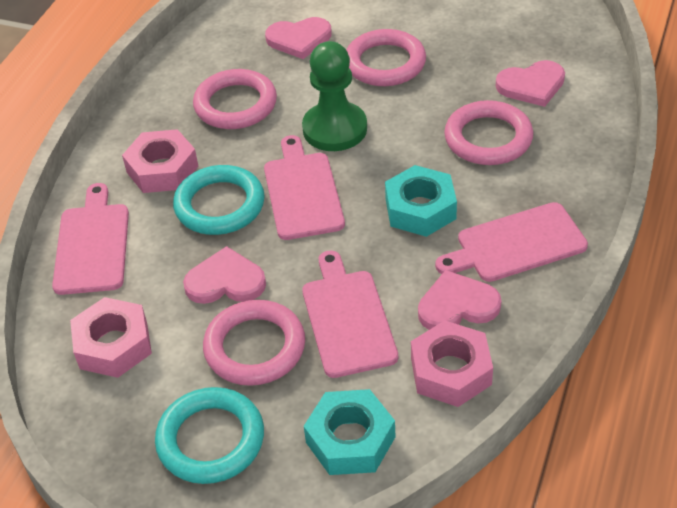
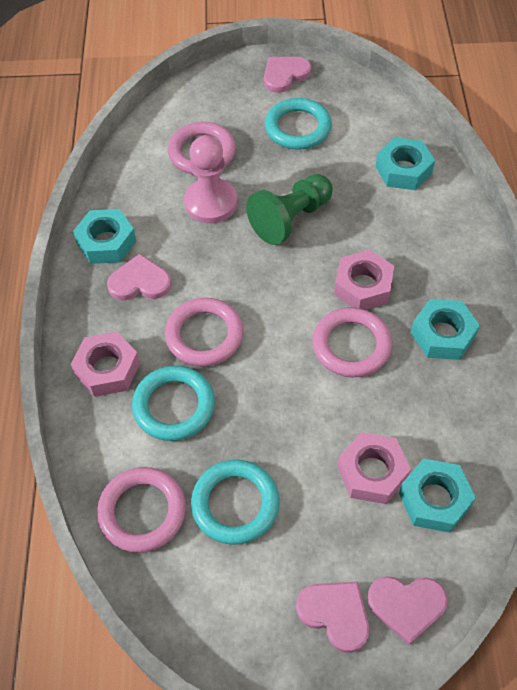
pink cutting board: [52,183,129,295] [264,135,345,240] [302,251,398,378] [435,202,588,282] = 4 -> none = 0
pink pawn: none = 0 -> [184,136,238,223] = 1
turquoise nut: [304,389,396,475] [385,165,457,237] = 2 -> [73,209,136,264] [376,137,435,190] [399,458,476,533] [411,299,480,360] = 4
turquoise ring: [155,387,264,484] [173,165,265,235] = 2 -> [132,366,215,441] [191,460,280,545] [265,98,332,150] = 3

